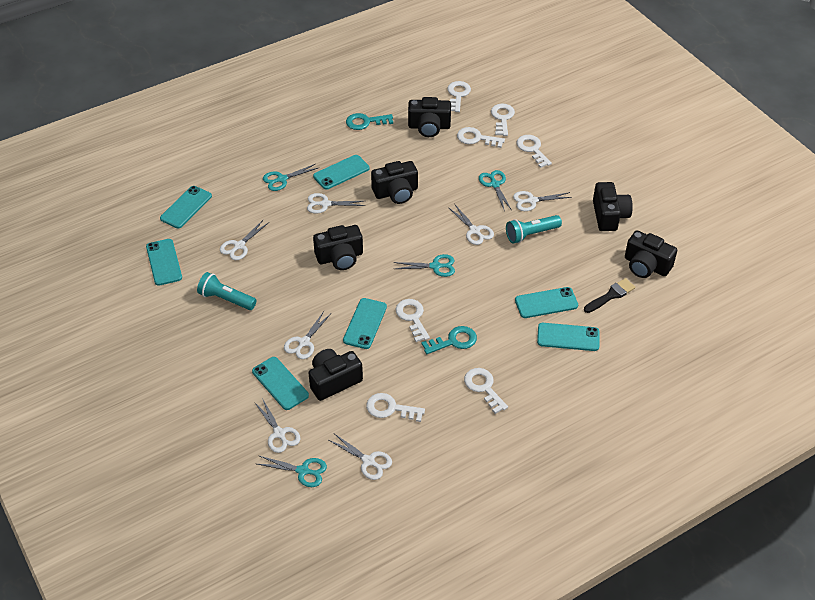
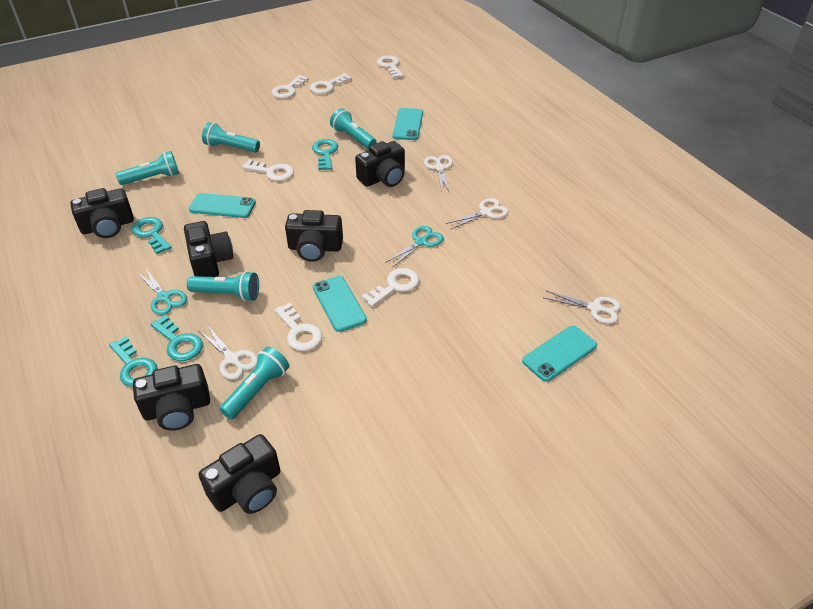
black brush: [584,278,635,313] = 1 -> none = 0
turquoise flashlight: [197,272,256,310] [506,215,562,243] = 2 -> [116,151,179,185] [187,271,259,301] [202,122,260,152] [220,346,289,420] [330,108,377,149] = 5
turquoise key: [346,113,393,130] [421,326,477,354] = 2 -> [109,336,158,387] [132,217,172,254] [150,315,203,361] [312,139,338,170] = 4
turquoise phone: [146,239,182,286] [160,186,212,228] [252,357,309,410] [313,155,369,190] [343,298,387,349] [515,287,578,318] [537,323,600,351] = 7 -> [189,193,256,218] [313,276,367,332] [393,108,423,140] [522,326,597,382] = 4
turquoise scissors: [257,456,327,487] [263,164,318,191] [394,254,455,277] [479,170,511,212] = 4 -> [137,268,187,315] [385,226,444,267] = 2
white key: [366,393,425,422] [396,299,430,342] [447,81,471,112] [457,127,505,148] [464,368,508,414] [491,104,515,136] [516,135,552,168] = 7 -> [242,159,294,181] [272,75,309,99] [275,303,322,351] [310,73,352,94] [362,268,419,307] [377,55,404,78] = 6
white scissors: [220,220,268,260] [254,398,300,453] [284,311,330,359] [307,193,365,214] [329,434,392,480] [448,205,494,245] [513,191,572,211] = 7 -> [199,325,258,380] [424,155,453,193] [446,198,509,229] [544,290,621,324] = 4

